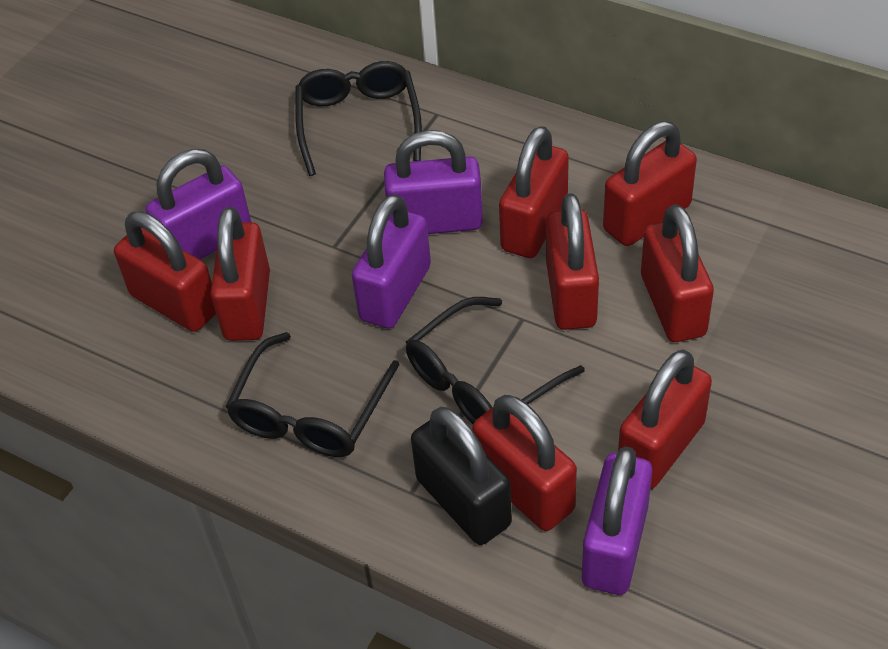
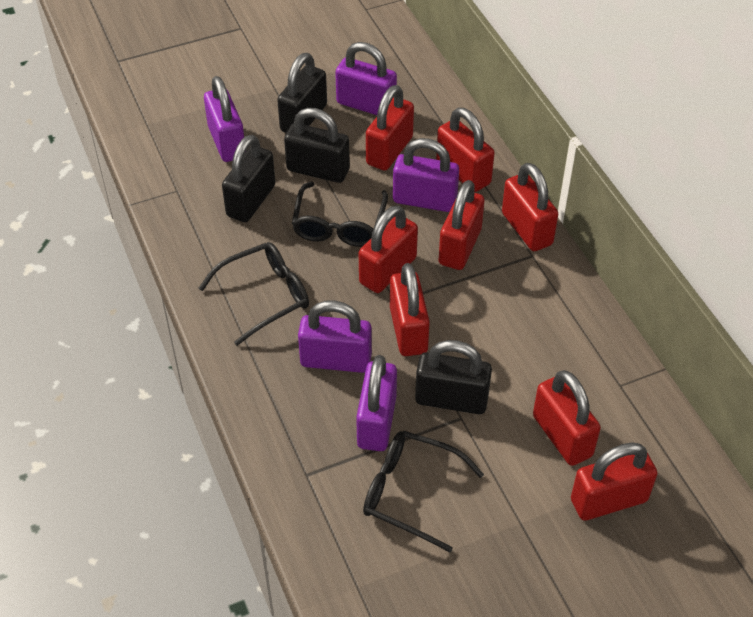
black padlock: [411,407,512,545] = 1 -> [222,135,275,222] [277,53,327,133] [284,108,350,183] [415,340,492,414] = 4
purple padlock: [146,149,251,259] [352,194,431,329] [384,130,483,234] [582,447,652,595] = 4 -> [204,76,244,162] [298,300,372,373] [335,42,397,115] [356,355,397,451] [393,138,459,212] = 5

